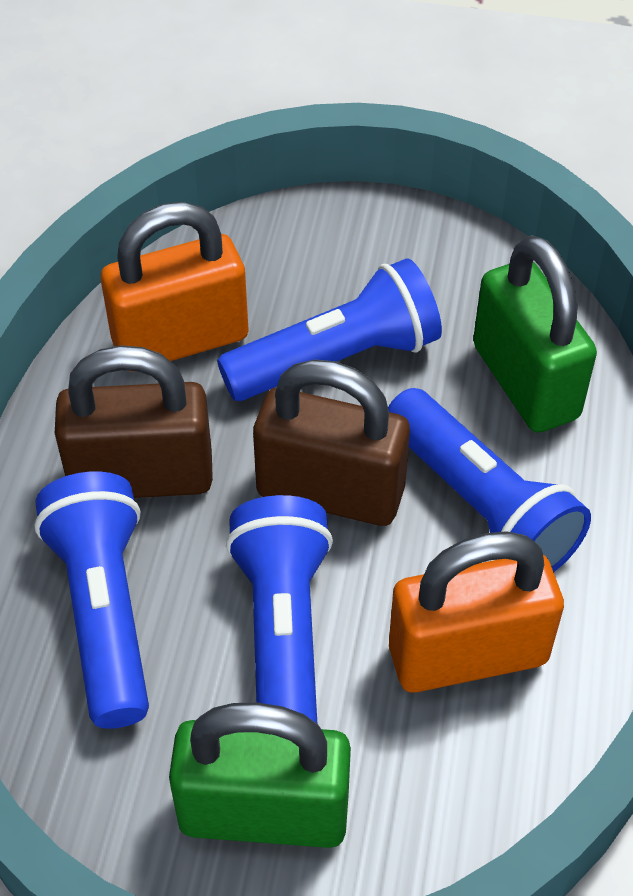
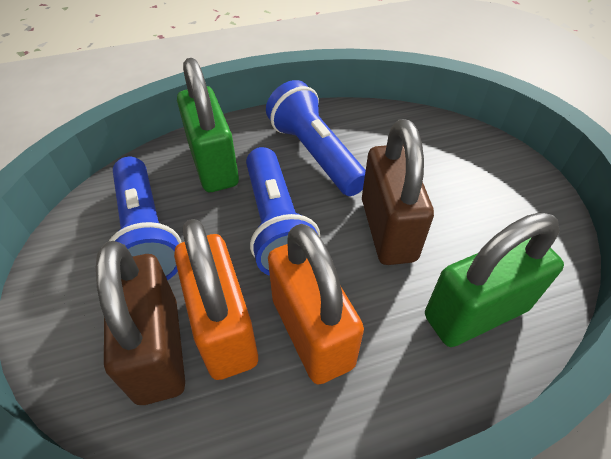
blue flashlight: [35,471,149,729] [217,258,442,401] [226,495,333,723] [388,388,591,572] = 4 -> [108,157,181,280] [246,147,320,276] [266,80,366,196] = 3

